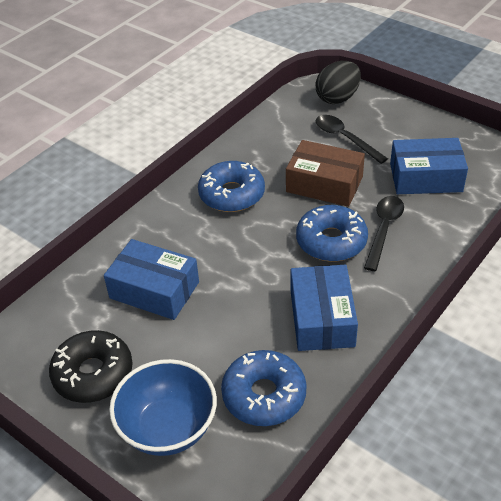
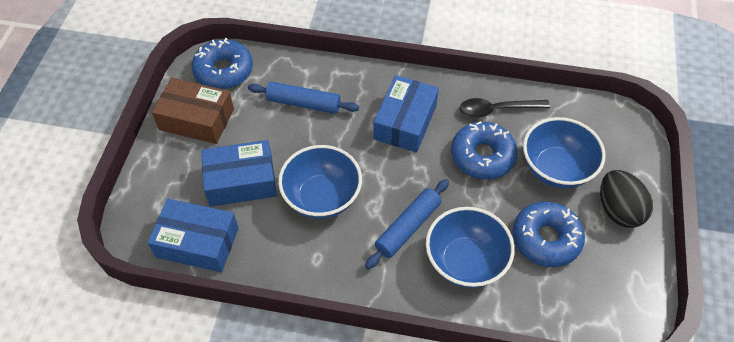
black donut: [49,330,133,403] = 1 -> none = 0
black spoon: [316,115,388,164] [364,196,404,271] = 2 -> [460,98,550,118] = 1
blue bowl: [109,359,217,456] = 1 -> [278,145,362,219] [426,207,515,288] [523,117,606,189] = 3
blue rolling pin: none = 0 -> [248,81,359,114] [365,179,449,269] = 2

